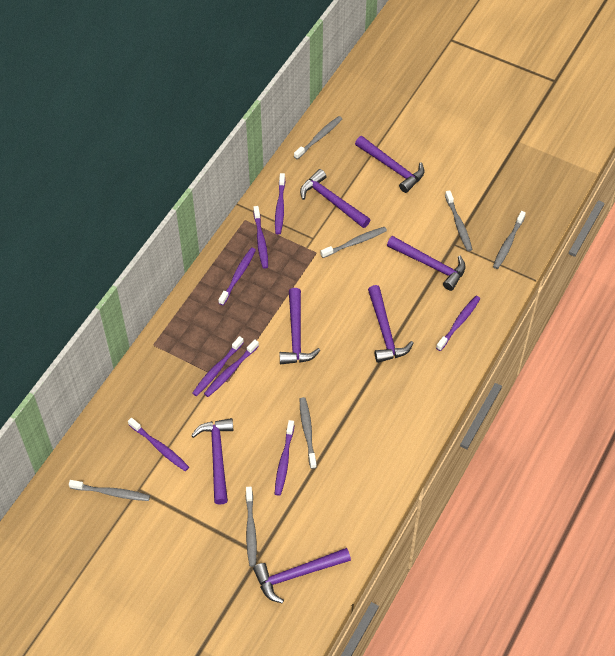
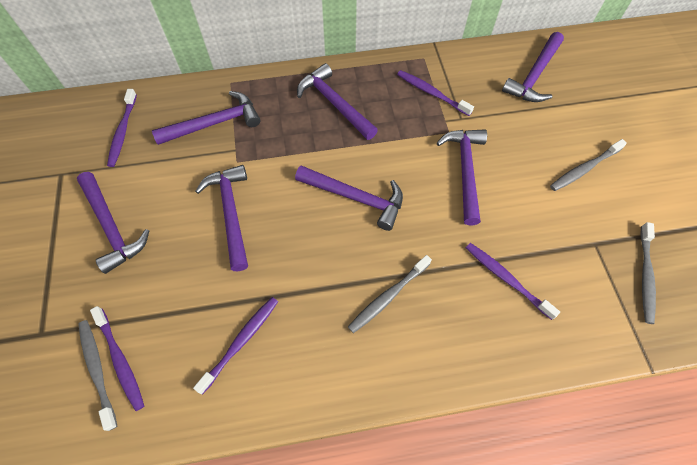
grey toothbrush: [69,480,150,501] [246,487,257,567] [294,116,342,160] [300,397,317,469] [321,227,387,258] [445,190,473,251] [493,211,526,269] = 7 -> [78,320,117,431] [348,255,432,333] [550,139,627,191] [640,222,656,324] = 4
purple toothbrush: [128,418,189,471] [192,336,244,396] [204,339,259,397] [218,247,256,305] [253,206,268,269] [275,173,285,234] [275,420,294,496] [436,296,480,351] = 8 -> [90,306,144,411] [107,89,137,167] [193,297,278,395] [397,70,474,116] [466,243,560,320] = 5

